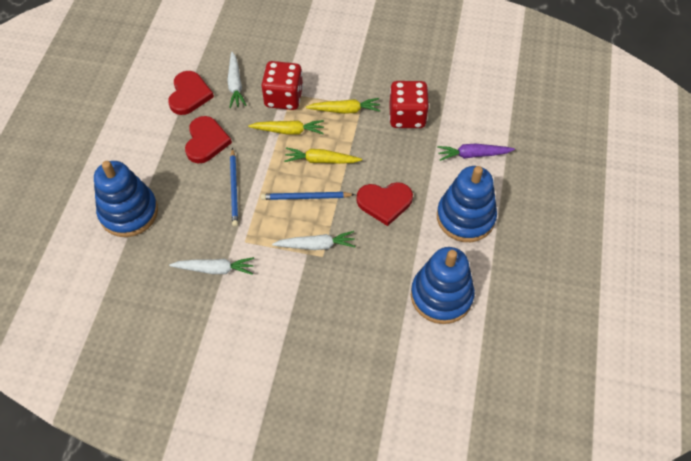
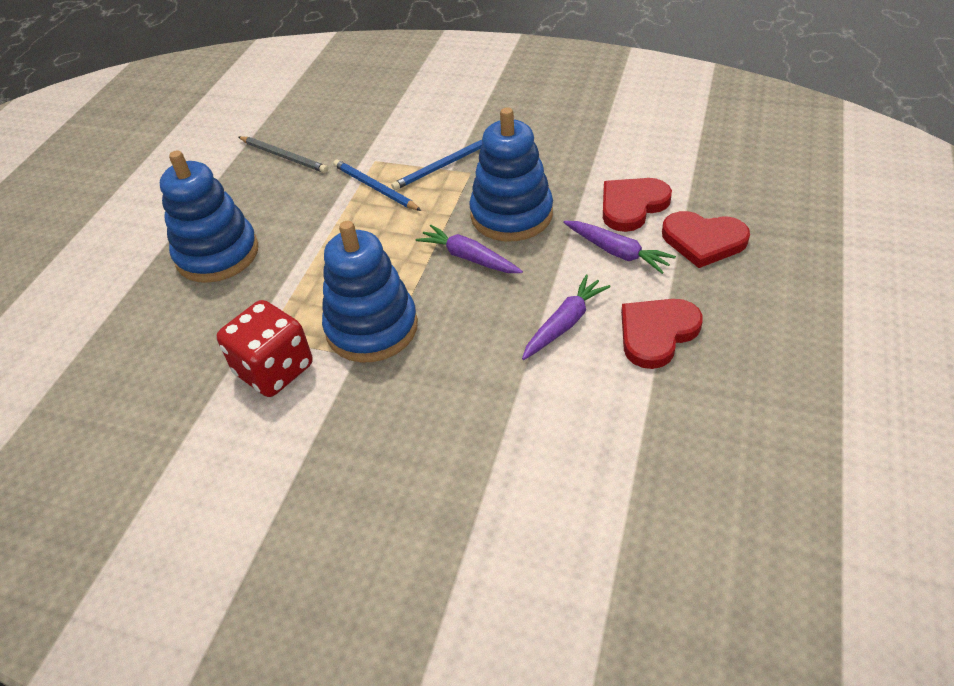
grey pencil: none = 0 -> [239,136,328,173] = 1
purple carrot: [437,143,515,161] = 1 -> [416,225,523,273] [522,275,611,360] [563,221,676,274] = 3
red dice: [262,61,303,110] [389,81,429,128] = 2 -> [217,300,313,397] = 1
white carrot: [169,257,254,275] [227,52,247,108] [272,231,356,250] = 3 -> none = 0
yellow carrot: [248,120,324,135] [284,148,362,164] [306,98,381,114] = 3 -> none = 0

